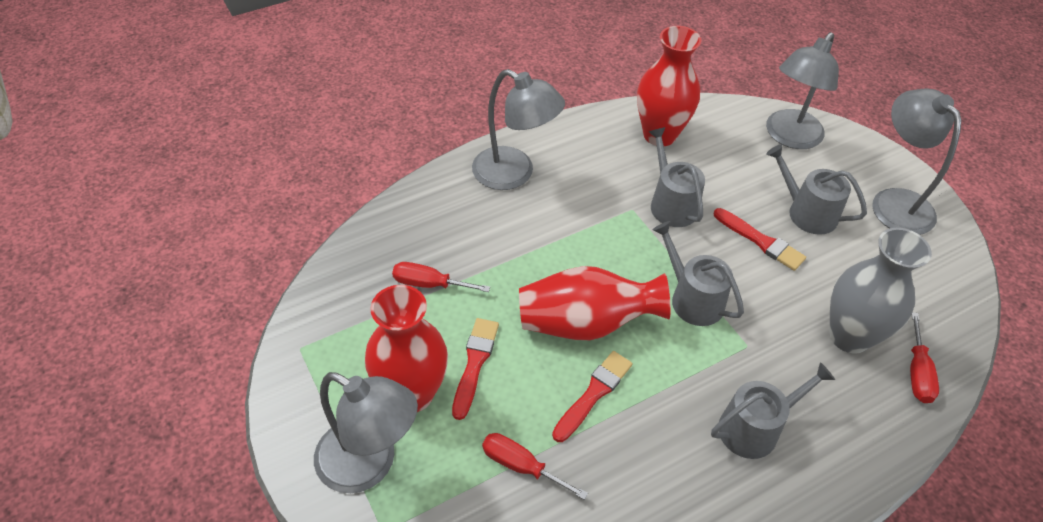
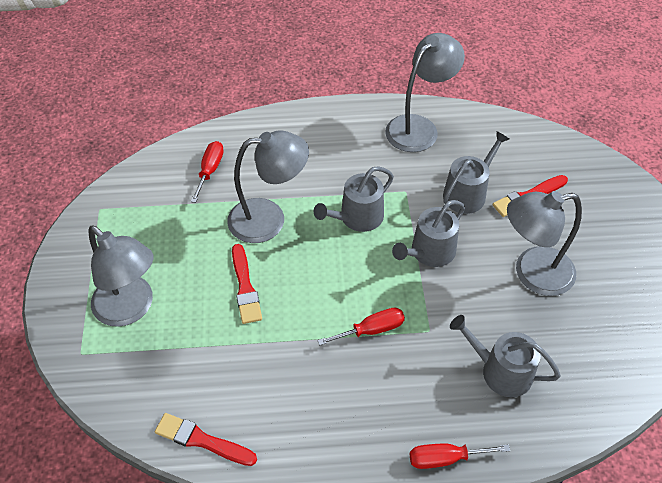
grey vase: [829,228,932,354] = 1 -> none = 0
red vase: [365,285,448,412] [519,266,671,340] [637,26,701,146] = 3 -> none = 0

